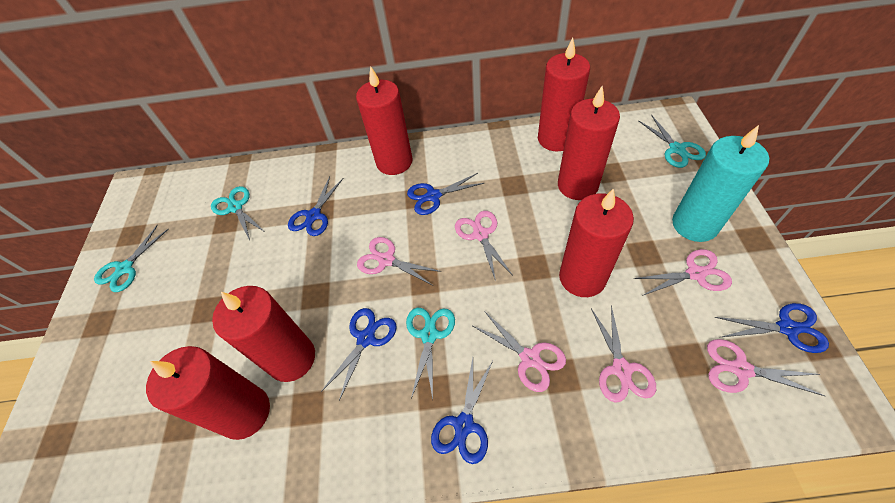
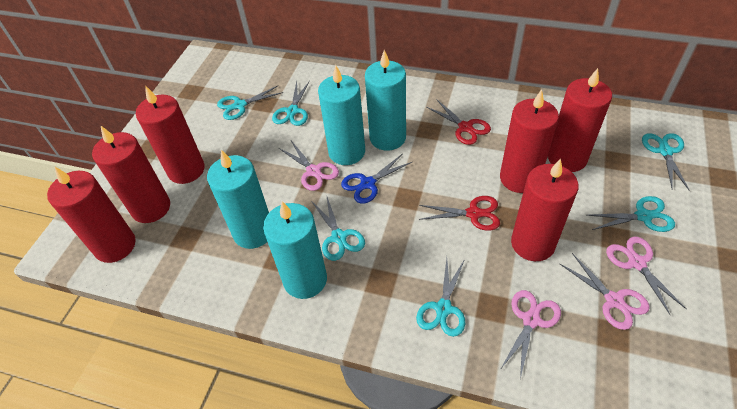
blue scissors: [288,176,343,236] [321,308,397,401] [407,173,484,215] [431,358,493,464] [715,303,829,353] = 5 -> [341,154,412,204] = 1
pink scissors: [357,237,442,286] [455,211,513,281] [473,311,566,392] [591,305,656,403] [633,249,732,296] [707,339,825,396] = 6 -> [279,141,339,191] [501,290,561,379] [560,253,650,330] [606,237,686,315] = 4
red scissors: none = 0 -> [419,196,500,231] [427,100,491,145] = 2
turquoise candle: [672,125,769,242] = 1 -> [207,150,269,249] [263,201,327,299] [318,65,365,165] [365,50,406,151] = 4
turquoise scissors: [94,224,169,292] [211,186,266,240] [406,308,455,399] [639,115,706,168] = 4 -> [217,85,284,120] [272,81,310,126] [312,195,365,261] [416,259,465,337] [588,196,675,232] [642,133,690,191] = 6

